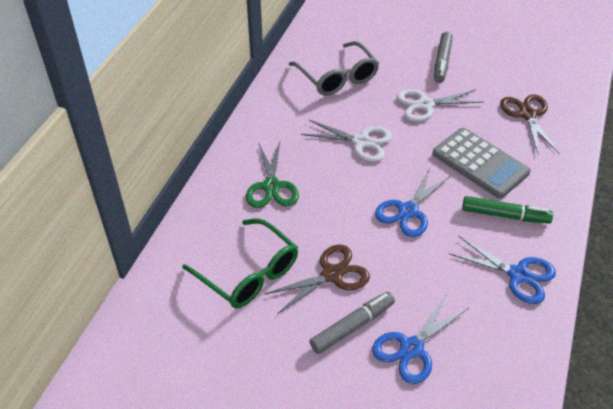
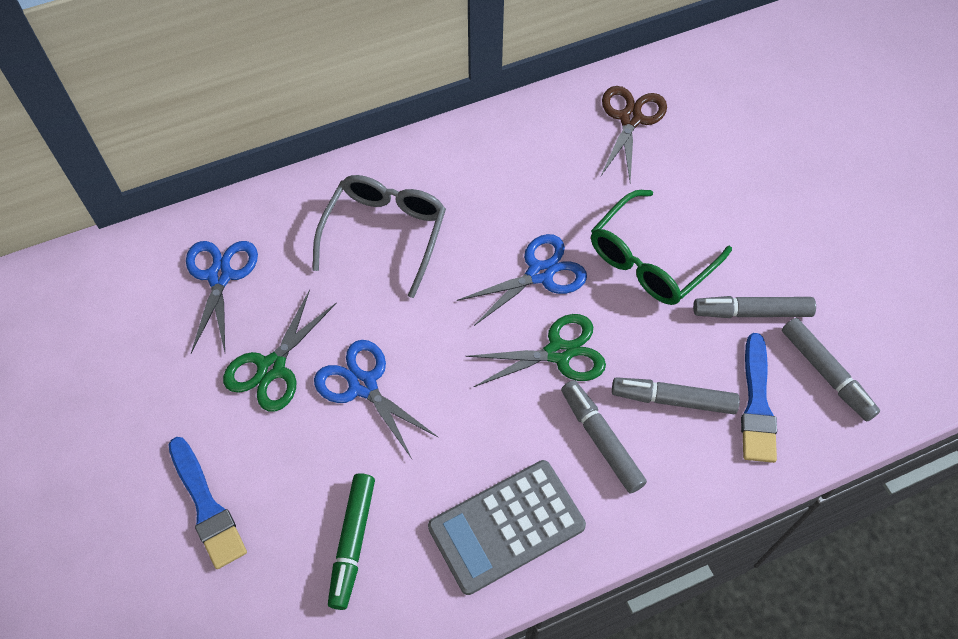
blue brush: none = 0 -> [169,437,247,569] [741,333,777,463] = 2
brown scissors: [264,244,370,314] [500,94,560,154] = 2 -> [601,86,667,182] = 1
green scissors: [246,141,299,208] = 1 -> [223,290,337,411] [466,314,606,387] = 2
grey marker: [309,292,395,354] [434,32,453,83] = 2 -> [561,380,647,493] [612,377,740,414] [693,296,816,318] [782,318,880,421] = 4
white scissors: [301,119,392,162] [397,89,483,122] = 2 -> none = 0

